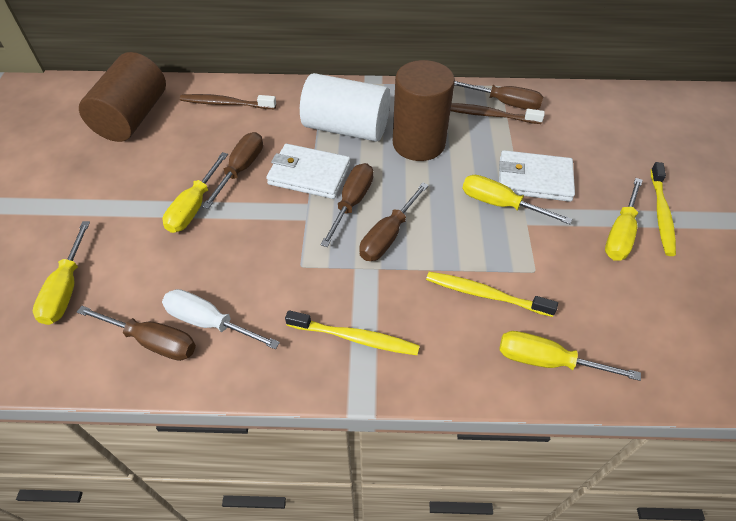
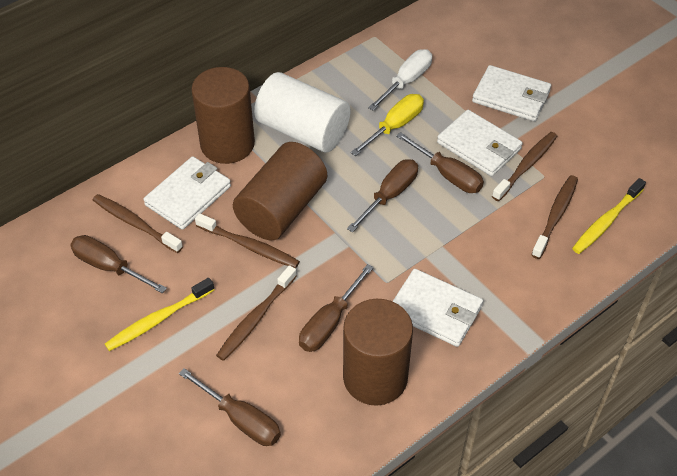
brown cylinder: [79,52,166,142] [393,60,455,161] = 2 -> [191,67,255,164] [233,142,327,240] [343,299,413,406] = 3
brown toothbrush: [180,94,276,109] [451,103,545,124] = 2 -> [93,194,183,253] [195,213,300,268] [216,265,297,361] [492,132,557,201] [531,175,578,259] = 5
white wallet: [266,144,350,199] [499,150,575,202] = 2 -> [144,156,231,230] [392,269,483,347] [437,110,523,176] [472,65,551,121] = 4
yellow screwdriver: [33,221,90,325] [162,152,228,233] [462,175,572,224] [499,331,641,381] [605,178,643,261] = 5 -> [351,94,424,156] = 1
yellow toothbrush: [285,310,420,355] [426,272,558,317] [651,162,676,256] = 3 -> [105,278,214,351] [572,178,646,254] = 2

